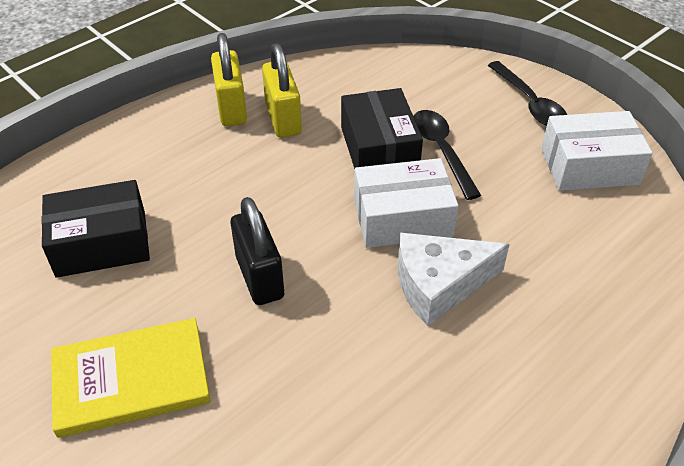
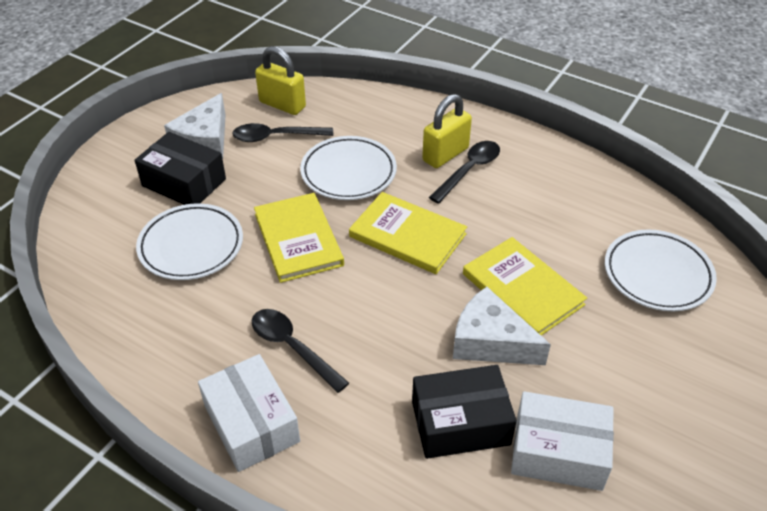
black padlock: [231,197,284,305] = 1 -> none = 0
black spoon: [413,110,481,200] [488,61,567,126] = 2 -> [232,123,333,142] [252,309,349,393] [429,141,500,204] = 3
white cheese: [398,232,510,326] = 1 -> [164,93,226,159] [453,287,551,365] = 2
white plate: none = 0 -> [136,203,243,280] [300,136,397,200] [605,229,717,311] = 3
yellow book: [51,318,211,438] = 1 -> [254,193,344,283] [349,192,467,274] [463,237,587,336] = 3

